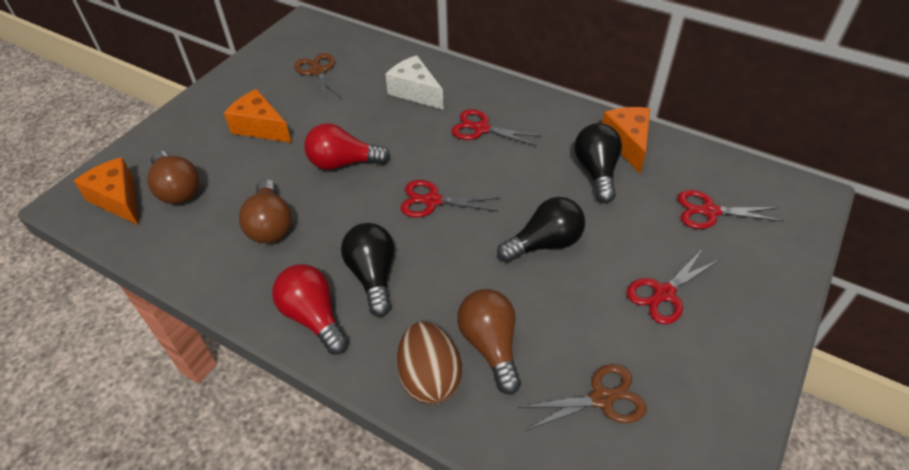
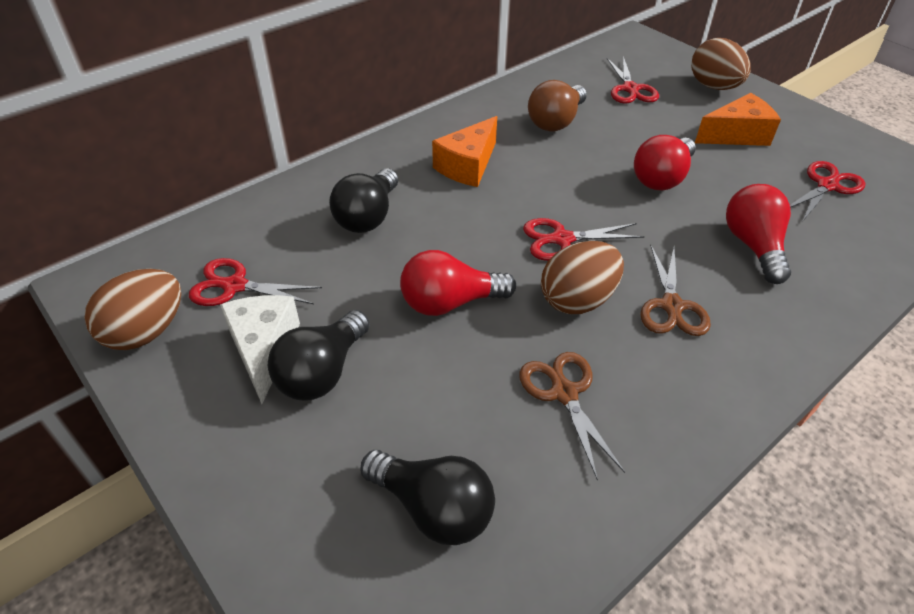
brown egg: [397,322,462,404] = 1 -> [84,269,181,350] [541,241,624,314] [691,38,751,90] = 3
brown light bulb: [147,151,200,204] [239,179,292,243] [457,289,521,395] = 3 -> [528,80,587,131] = 1
orange cheese: [74,157,138,225] [224,89,292,143] [602,107,650,173] = 3 -> [432,116,497,187] [695,93,781,146] = 2
red light bulb: [272,264,349,355] [304,123,391,170] = 2 -> [400,250,516,316] [634,135,696,190] [726,184,791,284] = 3

